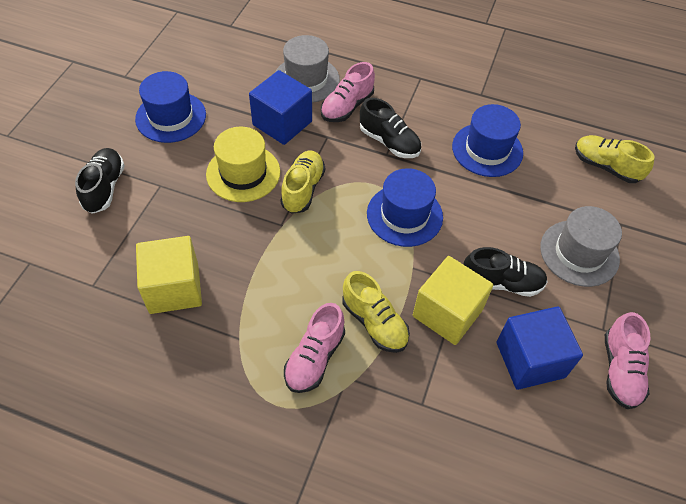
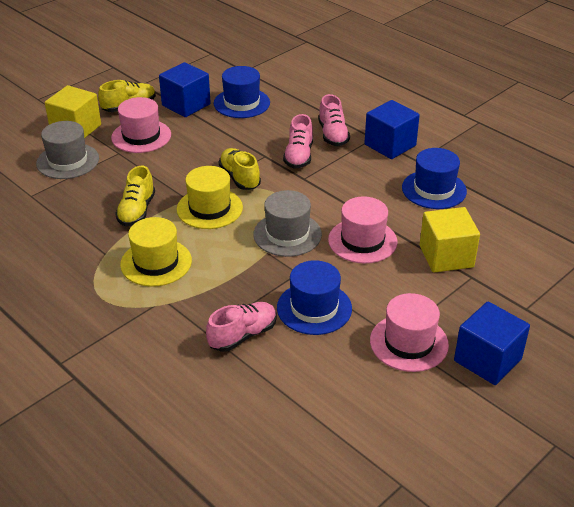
black shoe: [75,148,125,214] [360,98,421,158] [463,247,548,297] = 3 -> none = 0
blue cube: [249,70,312,145] [496,306,583,390] = 2 -> [159,62,211,117] [364,100,420,159] [454,301,530,385] = 3
pink hat: none = 0 -> [111,97,171,153] [328,196,397,264] [370,293,449,372] = 3
yellow hat: [206,127,280,202] = 1 -> [120,217,192,287] [177,166,243,229] = 2

